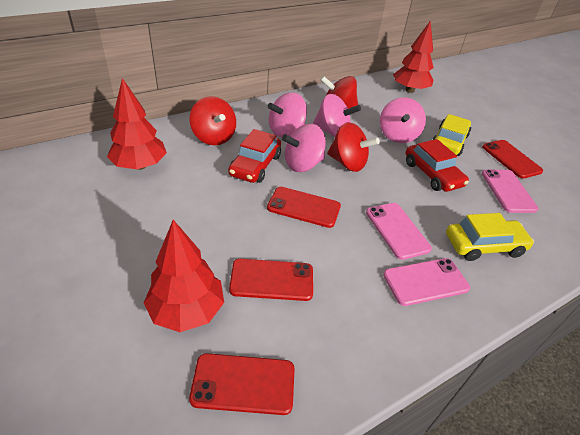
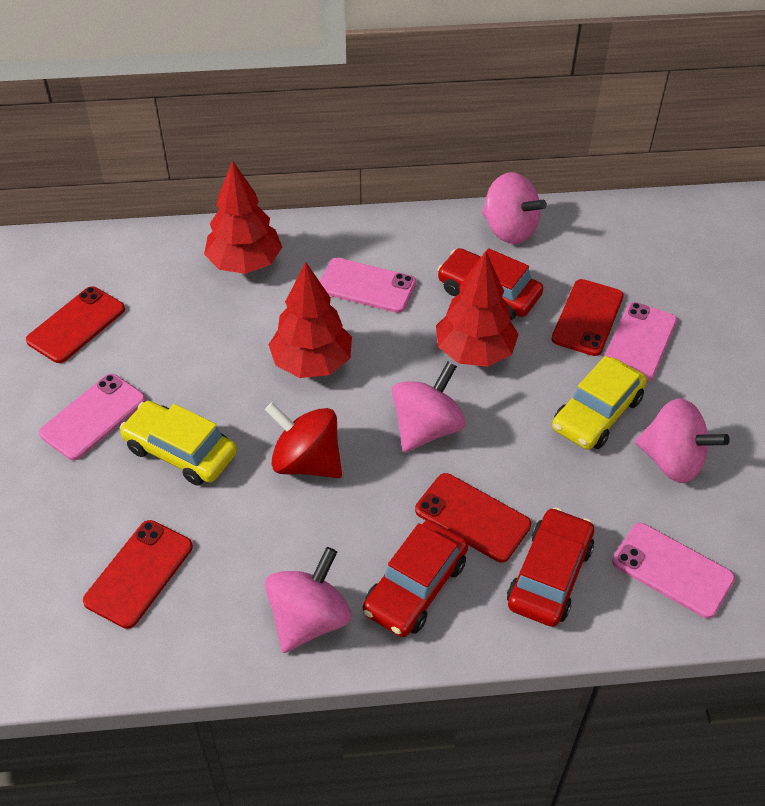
pink phone: [366,203,432,260] [383,258,470,306] [482,169,539,213] = 3 -> [39,374,146,460] [320,258,416,313] [604,302,677,382] [612,523,735,618] = 4
red car: [228,129,281,183] [406,139,469,192] = 2 -> [363,520,468,637] [437,248,543,320] [507,507,594,627] = 3
red spinning top: [190,96,236,145] [320,76,358,109] [327,122,380,172] = 3 -> [265,402,342,478] = 1

